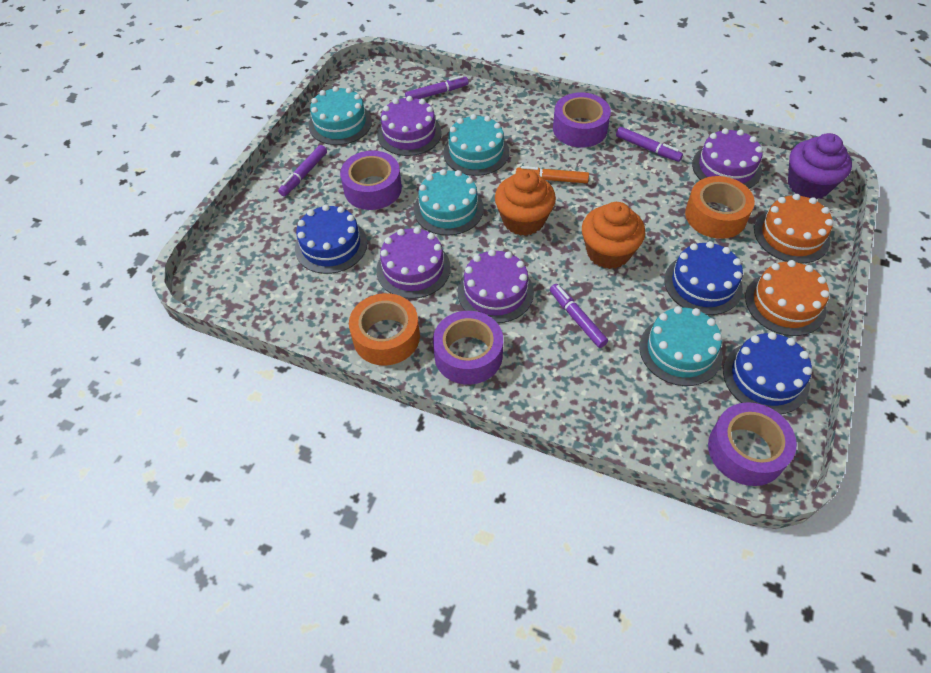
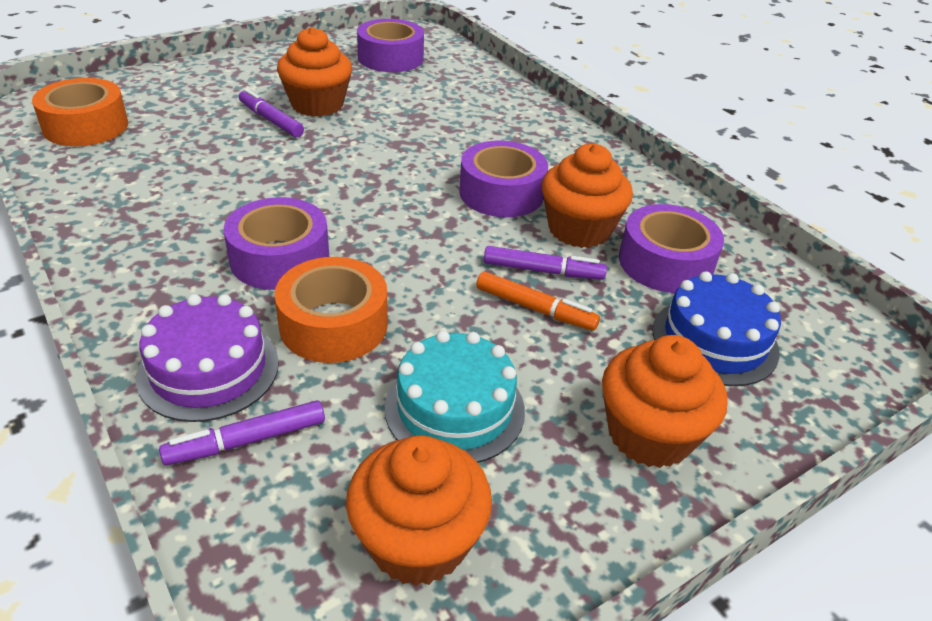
blue cake: [295,204,367,274] [665,241,743,315] [723,332,812,414] = 3 -> [652,271,781,386] = 1
orange cake: [745,260,830,336] [754,194,833,264] = 2 -> none = 0
orange cupcake: [495,169,556,236] [582,202,645,269] = 2 -> [277,27,352,117] [346,435,492,586] [542,143,633,248] [602,335,728,468] = 4
purple cake: [376,227,451,299] [377,96,442,156] [458,249,534,323] [692,128,763,189] = 4 -> [136,294,279,422] = 1
purple cupcake: [788,133,852,199] = 1 -> none = 0
purple marker: [278,145,327,196] [405,75,468,99] [550,284,608,348] [616,127,683,162] = 4 -> [159,400,325,465] [239,89,304,137] [484,246,607,280] = 3
turquoise cake: [308,86,372,145] [414,169,484,236] [443,114,509,176] [639,306,722,386] = 4 -> [385,331,525,463] = 1

